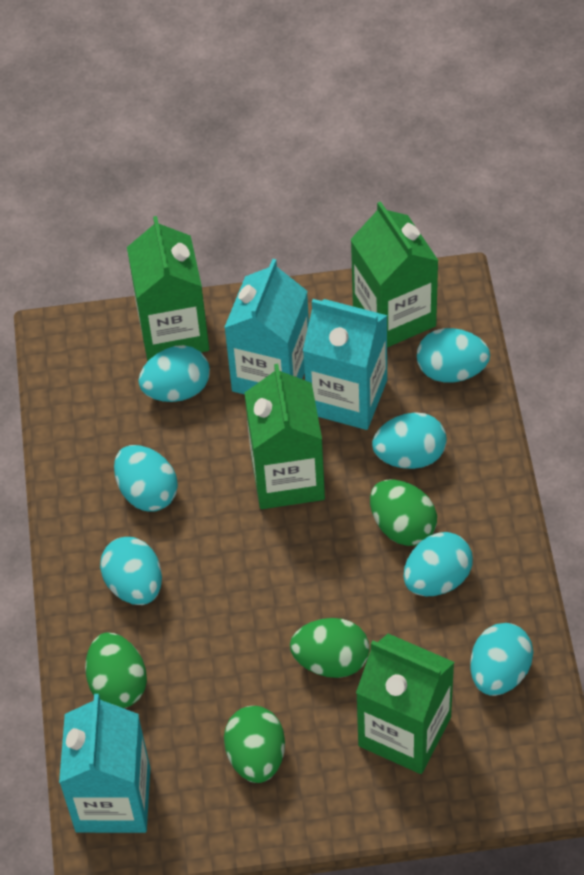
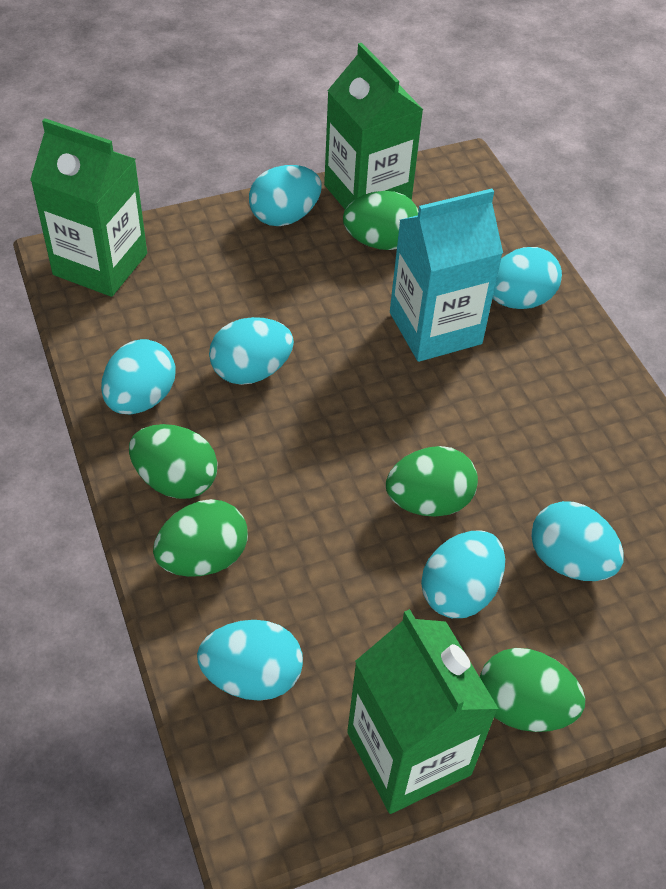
green carton: [127,216,209,361] [245,364,325,509] [350,201,439,347] [356,634,454,774] = 4 -> [30,118,147,297] [324,43,423,209] [347,609,499,814] = 3
green egg: [85,633,147,708] [224,706,285,783] [290,618,369,678] [370,479,437,546] = 4 -> [129,424,218,499] [153,499,248,577] [343,191,418,250] [386,446,478,517] [480,648,585,732] = 5
turquoise carton: [59,694,150,833] [224,259,309,395] [303,299,388,430] = 3 -> [390,189,503,362] = 1

